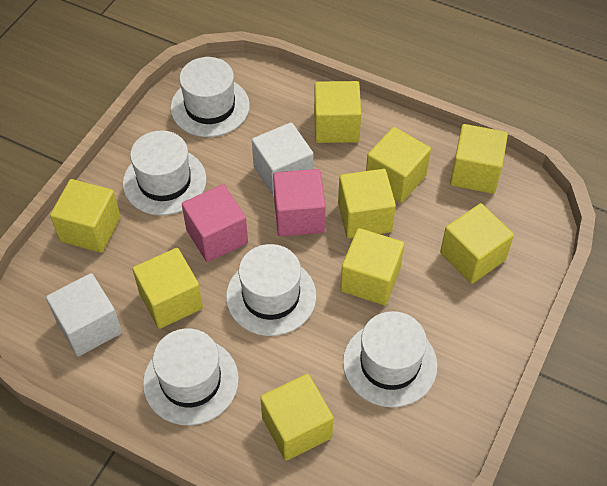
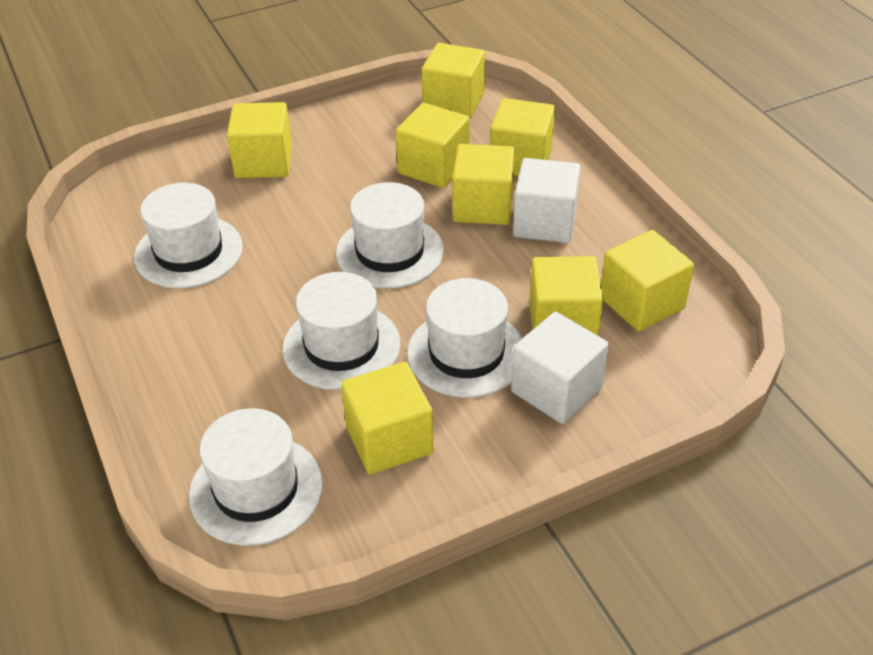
pink cube: [182,184,248,262] [273,169,326,237] = 2 -> none = 0
yellow cube: [50,179,121,253] [133,248,203,329] [260,374,334,461] [314,81,361,143] [338,169,396,238] [340,228,404,305] [366,127,431,203] [440,203,514,284] [450,124,508,194] = 9 -> [227,102,292,178] [341,362,434,474] [396,103,470,188] [422,43,485,118] [452,144,515,225] [490,98,555,176] [529,256,603,336] [601,230,694,332] = 8

